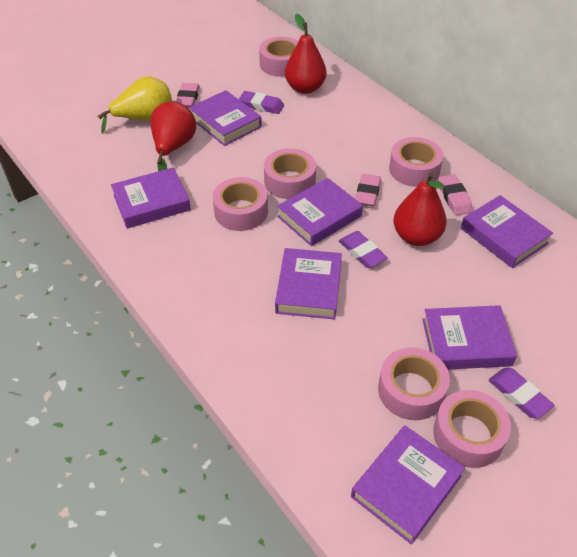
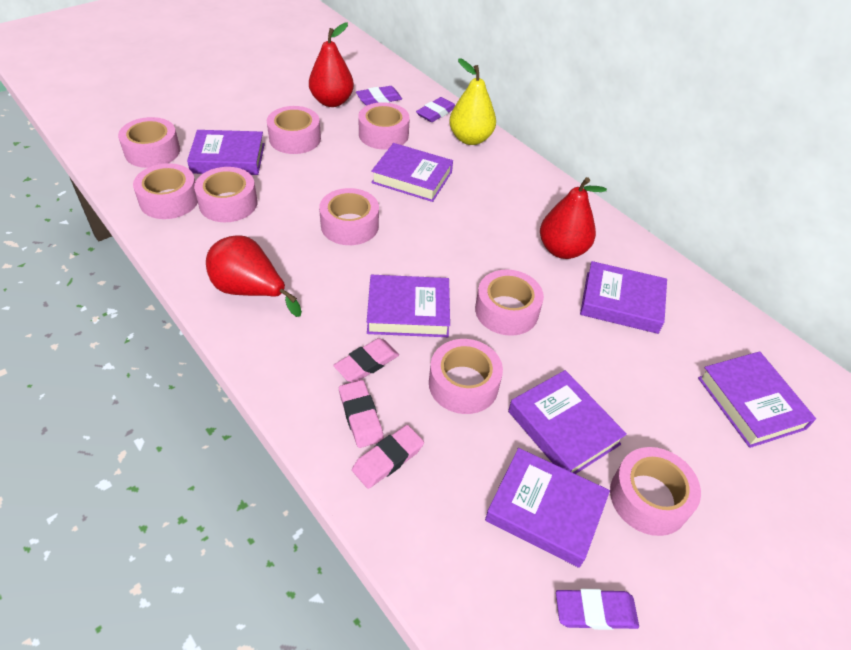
pink tape: [213,177,268,231] [259,37,298,77] [264,148,316,199] [378,347,450,420] [389,137,444,187] [433,390,511,468] = 6 -> [118,117,180,168] [133,163,198,219] [194,167,257,222] [267,106,321,154] [319,188,379,245] [358,102,410,150] [429,339,503,414] [475,269,544,336] [610,447,701,536] = 9

